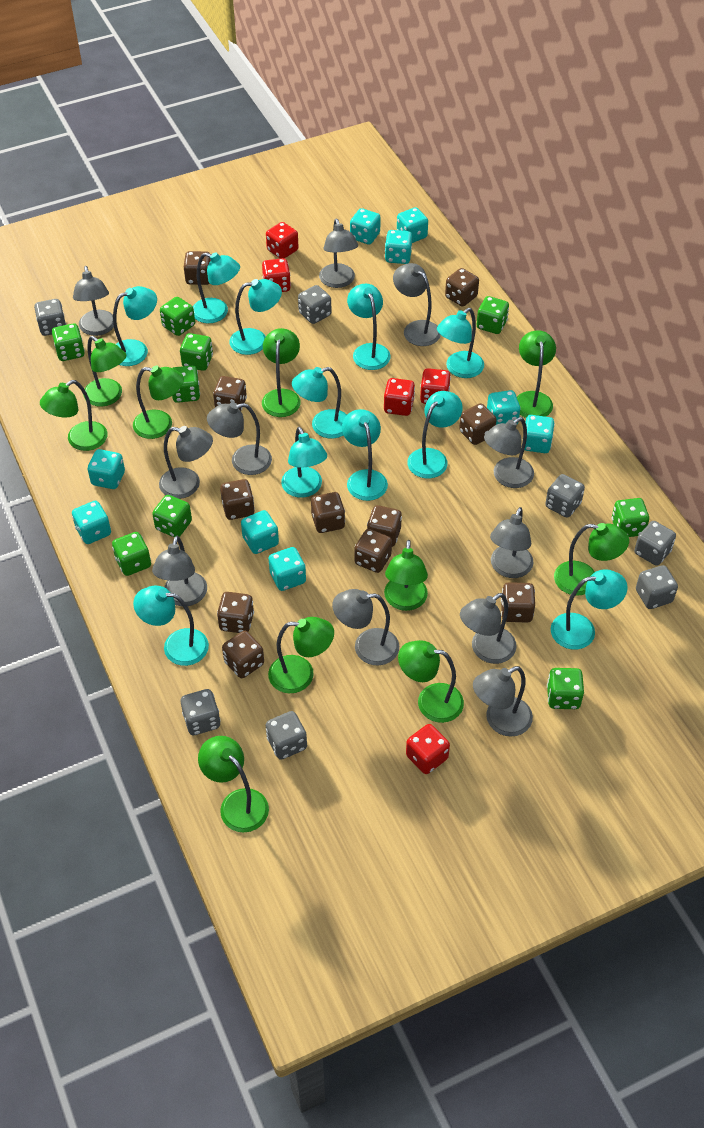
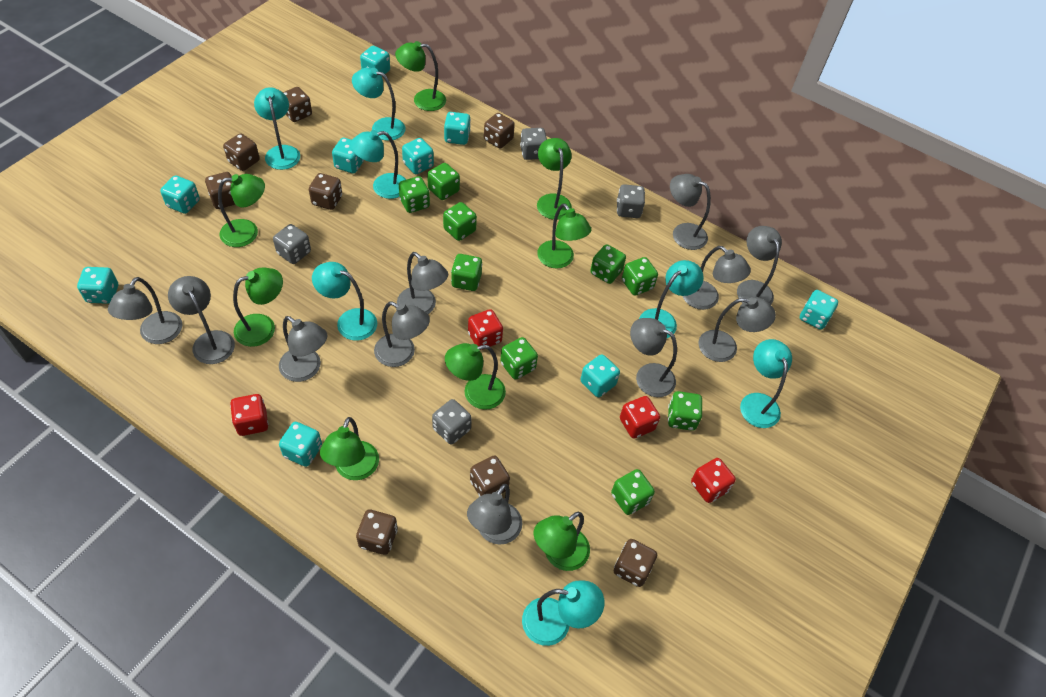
brown dice: [184,251,211,285] [213,376,247,411] [217,592,254,633] [220,479,255,520] [222,631,264,678] [311,492,345,533] [354,529,392,573] [367,505,402,547] [445,268,479,306] [459,403,497,445] [501,582,535,623] = 11 -> [205,172,236,209] [223,133,260,171] [283,87,312,122] [309,173,342,210] [356,509,398,555] [470,455,510,497] [484,113,515,148] [614,539,657,587] = 8
green lamp: [40,380,108,451] [83,336,127,407] [133,365,184,439] [198,736,269,833] [262,328,301,417] [268,617,334,693] [384,540,428,611] [398,640,464,723] [517,330,556,418] [554,523,629,596] = 10 -> [218,174,265,247] [233,267,283,347] [320,417,379,480] [395,41,446,111] [445,343,506,410] [534,512,590,571] [537,138,572,220] [537,203,591,269] = 8
grey dice: [34,299,66,336] [181,689,221,735] [266,711,307,760] [298,285,331,324] [545,474,585,518] [634,521,676,566] [636,565,678,609] = 7 -> [273,224,311,264] [432,399,472,445] [520,128,547,160] [617,184,645,218] = 4
red dice: [262,258,291,292] [266,222,299,259] [384,378,415,416] [406,724,450,774] [420,368,451,404] = 5 -> [230,394,269,436] [468,309,503,350] [620,396,660,438] [691,458,736,503] = 4
turquoise lamp: [113,286,157,366] [133,586,209,666] [193,252,240,323] [230,279,282,355] [281,427,327,498] [292,367,347,438] [342,409,388,501] [347,283,391,370] [407,391,463,478] [437,308,484,378] [551,569,628,650] = 11 -> [254,87,300,170] [312,262,377,341] [350,130,406,199] [352,67,406,141] [522,580,604,646] [639,260,703,338] [740,339,792,428] = 7

